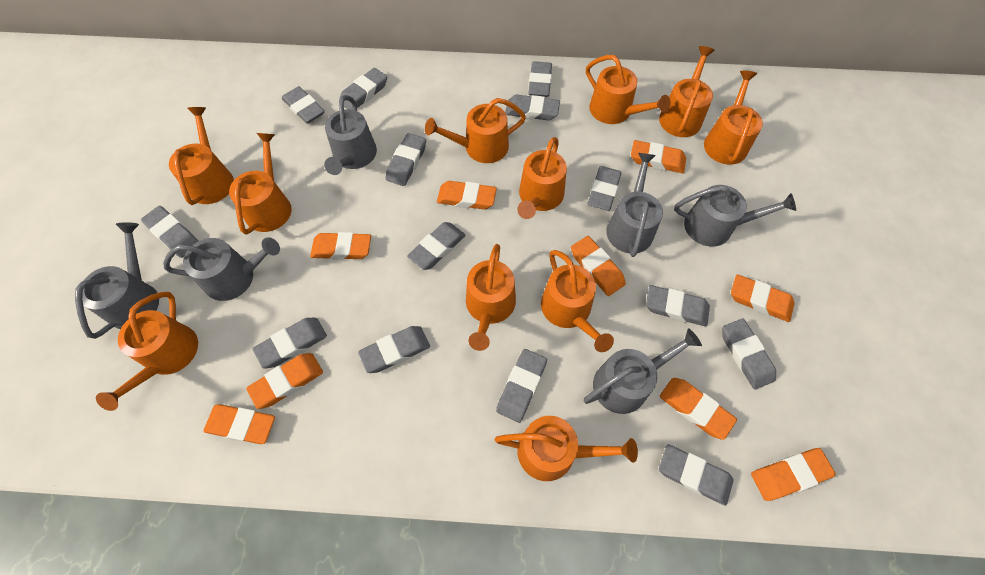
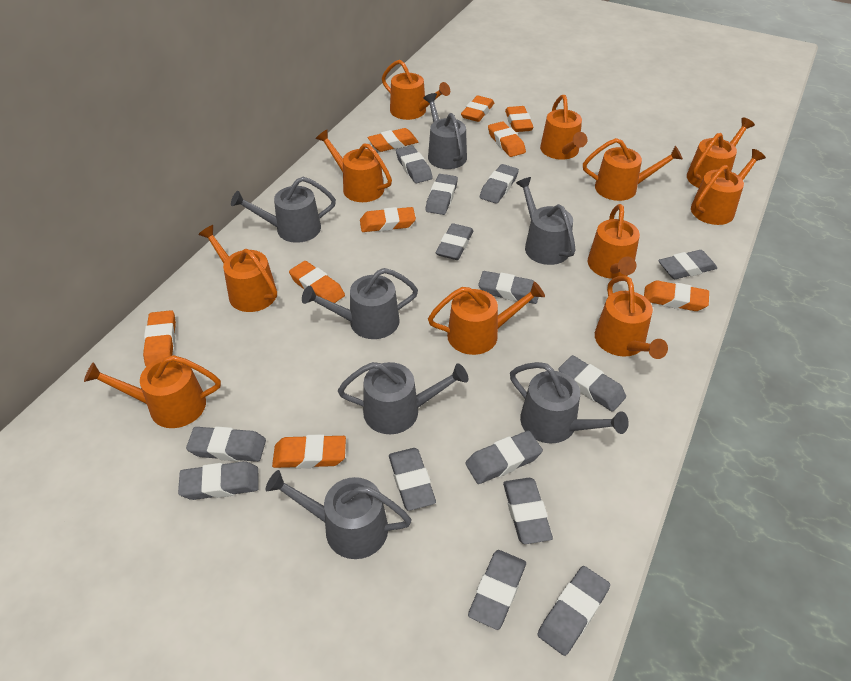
grey watering can: [75,222,159,339] [163,237,280,301] [324,95,377,175] [584,328,702,414] [606,153,663,257] [674,185,796,247] = 6 -> [231,177,336,243] [266,470,412,559] [302,268,418,339] [338,362,468,434] [423,93,467,169] [510,362,629,444] [516,177,576,265] = 7

